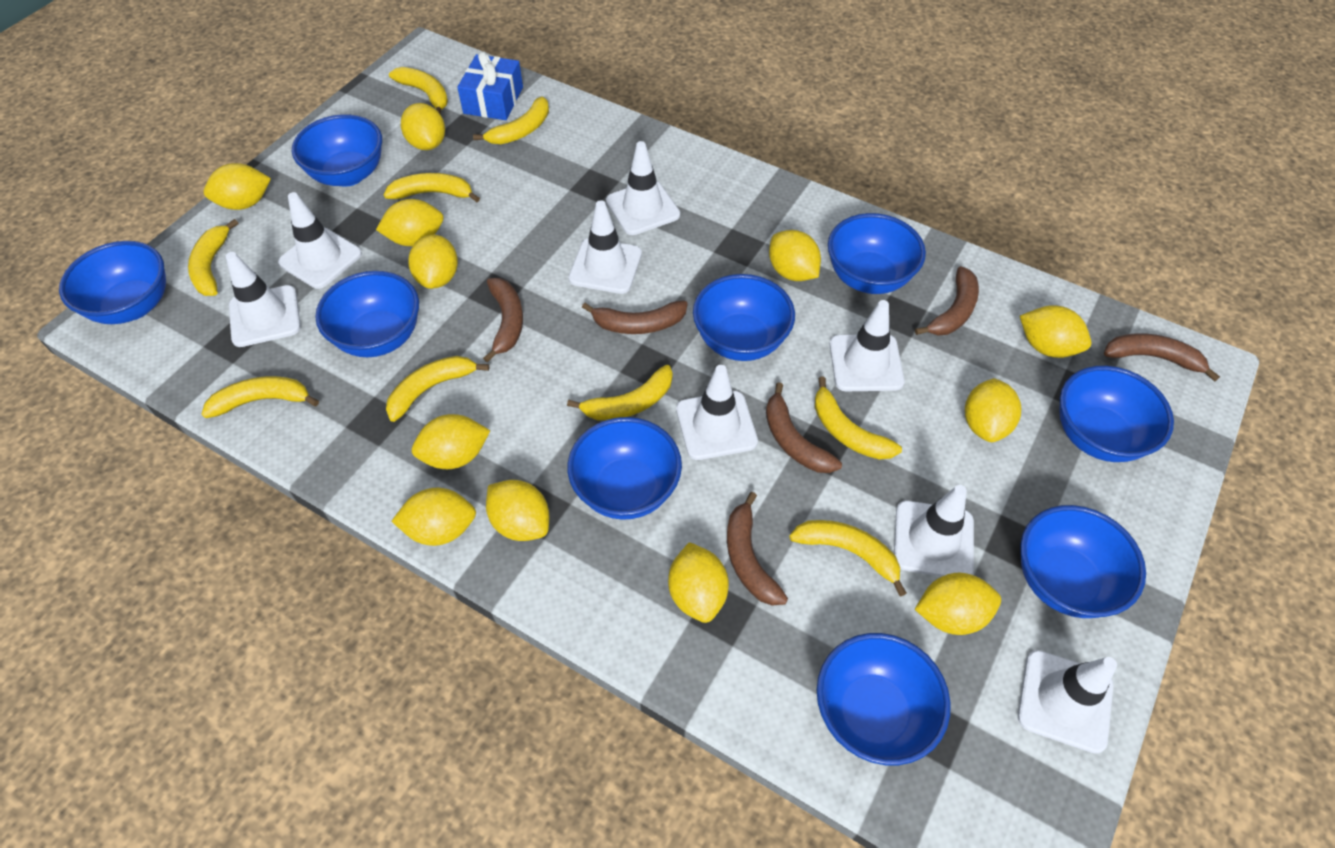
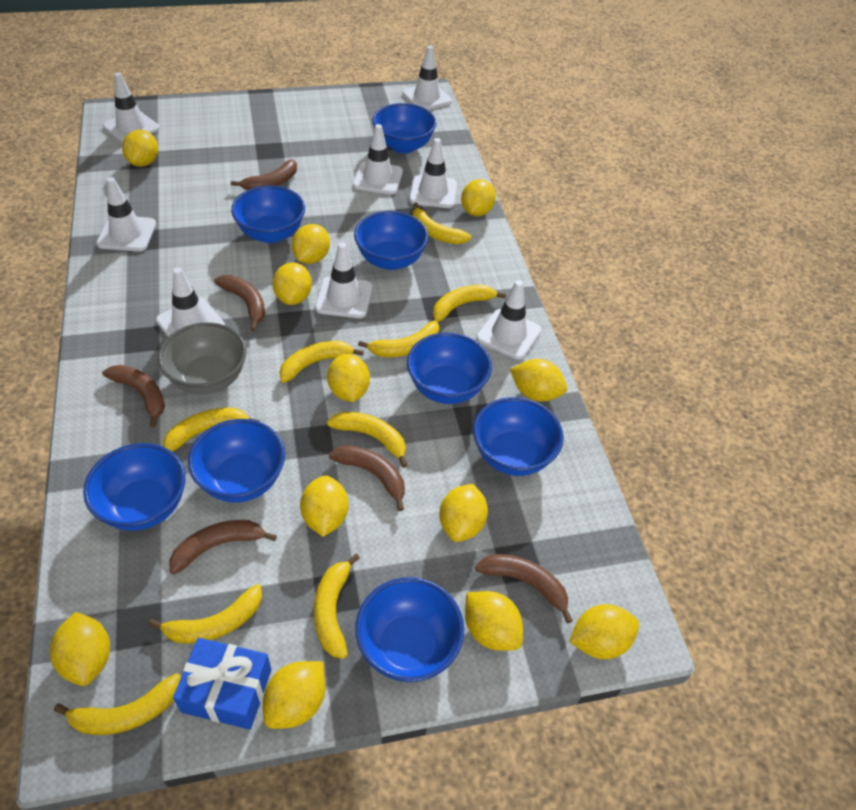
blue bowl: [59,241,166,324] [292,114,382,186] [315,271,419,357] [568,417,682,520] [693,274,795,361] [817,633,951,765] [828,213,926,294] [1020,505,1146,618] [1060,366,1174,462] = 9 -> [83,443,186,531] [188,419,285,502] [231,186,305,243] [354,211,429,270] [355,577,464,682] [372,103,437,154] [407,333,492,404] [473,397,564,476] = 8
grey bowl: none = 0 -> [158,322,247,394] = 1

